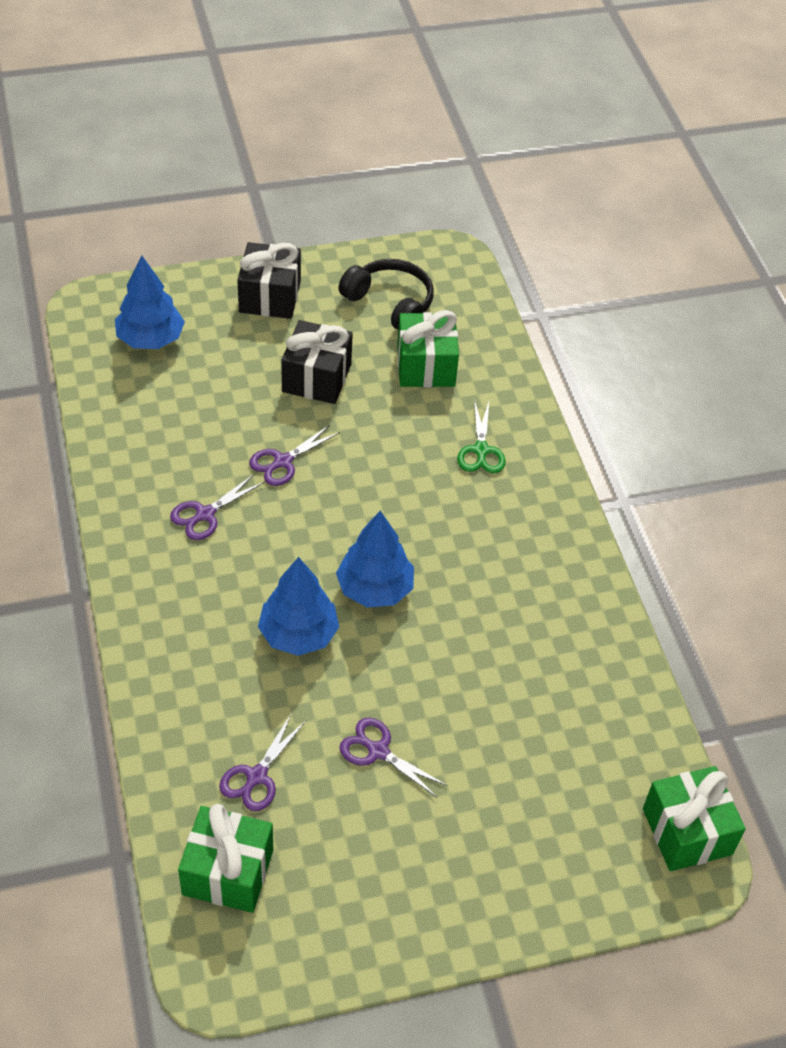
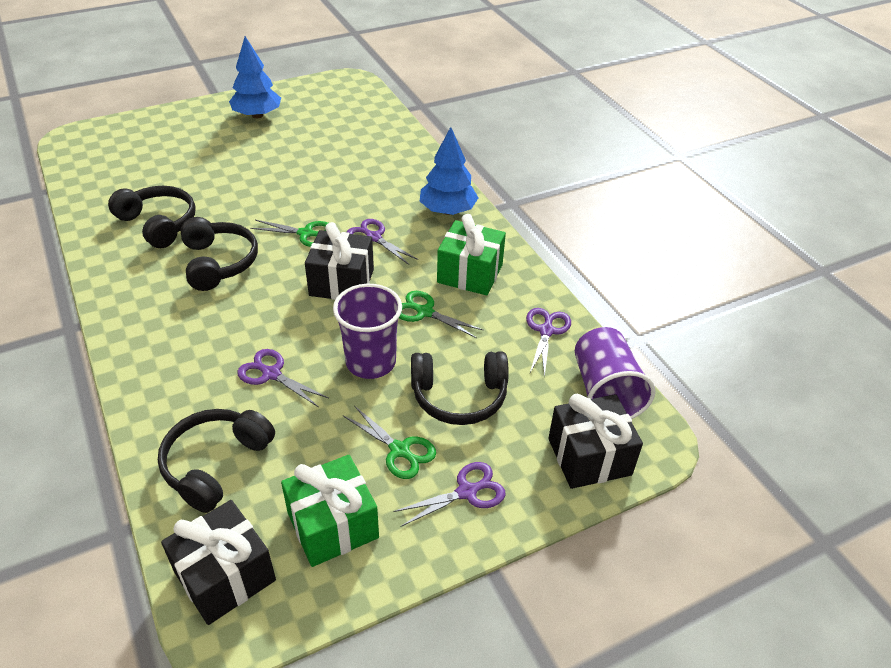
black gift: [237,242,301,319] [281,320,353,404] = 2 -> [161,500,276,625] [305,222,374,300] [548,394,643,489] = 3
black headphones: [339,259,434,329] = 1 -> [108,186,196,248] [158,409,275,513] [181,217,258,291] [411,351,509,425] = 4
blue tree: [115,255,185,349] [258,557,339,656] [336,511,414,608] = 3 -> [229,36,281,119] [420,127,478,215] = 2
green gift: [178,804,273,913] [397,310,459,387] [643,766,746,871] = 3 -> [281,455,379,567] [437,214,506,296] = 2
green scissors: [457,400,506,473] = 1 -> [250,220,328,247] [343,406,436,479] [399,291,483,338] = 3
purple cup: none = 0 -> [333,284,402,379] [575,327,655,419] = 2

